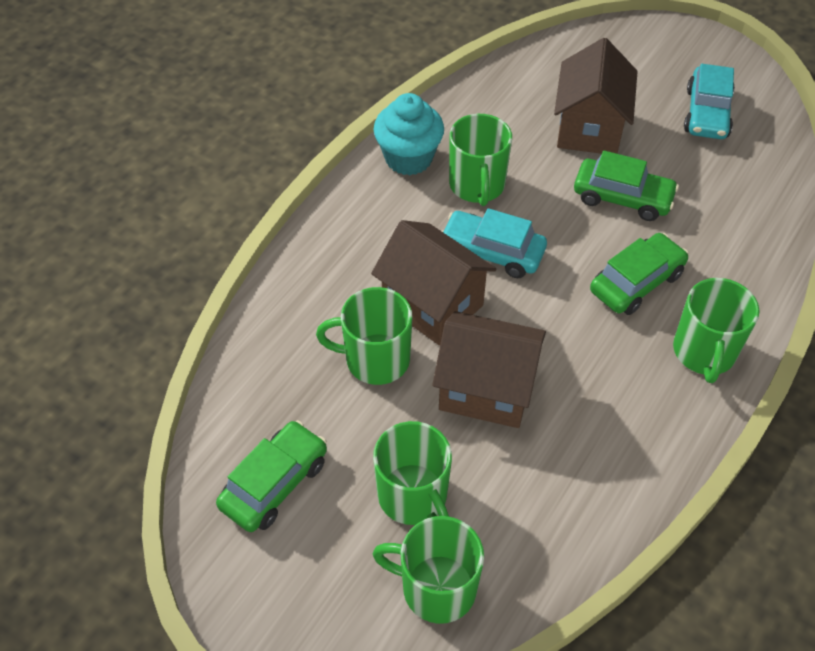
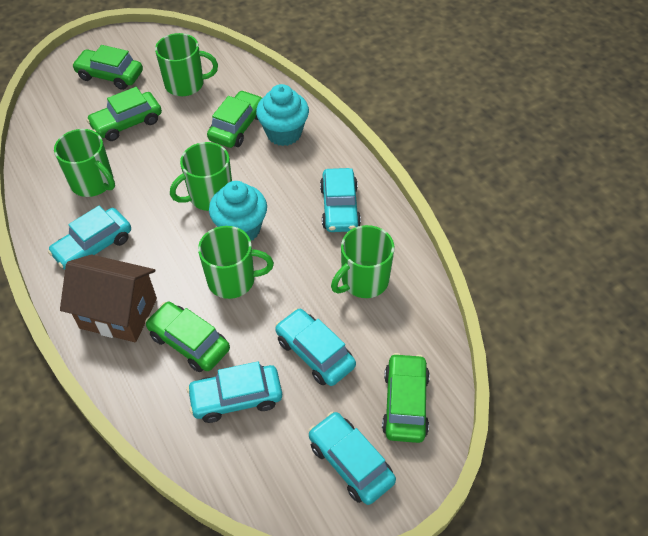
brown house: [371,220,496,346] [432,311,546,428] [554,38,638,154] = 3 -> [60,254,157,342] = 1
green car: [216,420,327,532] [574,151,679,221] [590,233,689,315] = 3 -> [72,45,143,90] [86,87,162,141] [145,302,230,372] [207,90,263,148] [382,353,430,443] = 5
turquoise car: [442,208,547,278] [684,64,735,139] = 2 -> [48,206,131,270] [187,362,282,423] [275,308,356,386] [309,412,396,505] [320,168,361,232] = 5
turquoise cupcake: [374,93,444,175] = 1 -> [209,181,267,240] [256,84,309,146] = 2

